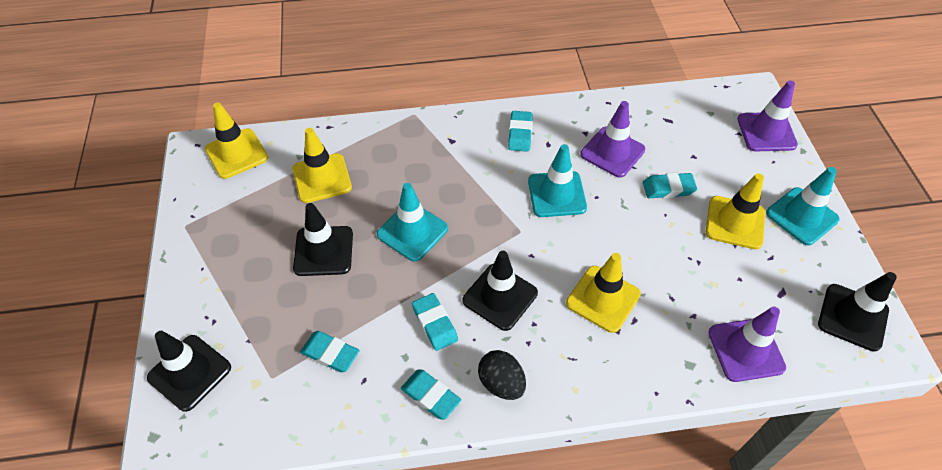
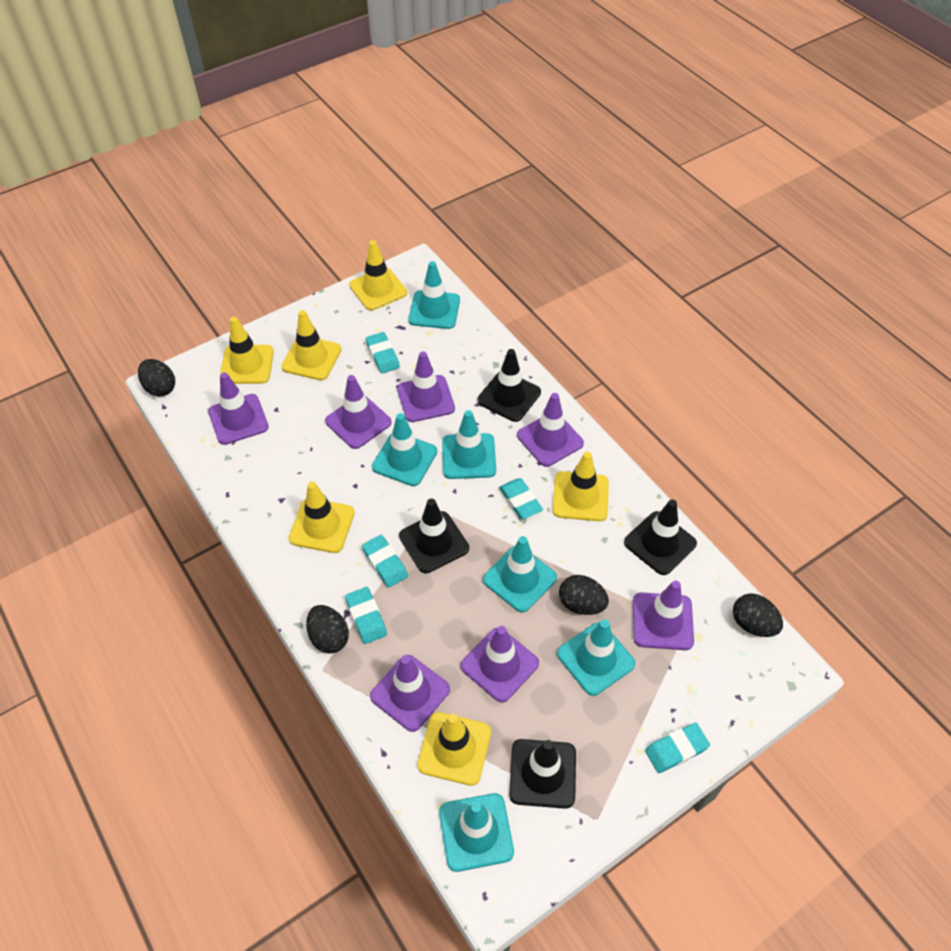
black egg: [478,350,526,400] = 1 -> [138,359,175,396] [306,605,349,654] [559,575,609,615] [733,593,783,637] = 4
purple traffic cone: [580,101,645,178] [708,307,786,382] [737,81,798,151] = 3 -> [208,372,269,445] [325,375,392,449] [370,655,450,732] [397,351,455,422] [461,626,539,703] [517,393,584,467] [633,581,694,650] = 7
turquoise traffic cone: [377,183,448,262] [528,144,587,217] [766,167,840,246] = 3 -> [372,413,437,486] [409,261,460,329] [439,793,514,872] [442,410,496,479] [483,536,557,612] [557,620,635,696] = 6
yellow traffic cone: [205,102,268,179] [292,128,352,203] [566,253,641,333] [706,173,765,250] = 4 -> [220,317,274,384] [281,310,341,380] [289,481,355,553] [349,240,407,311] [417,712,491,786] [553,451,609,521] = 6

